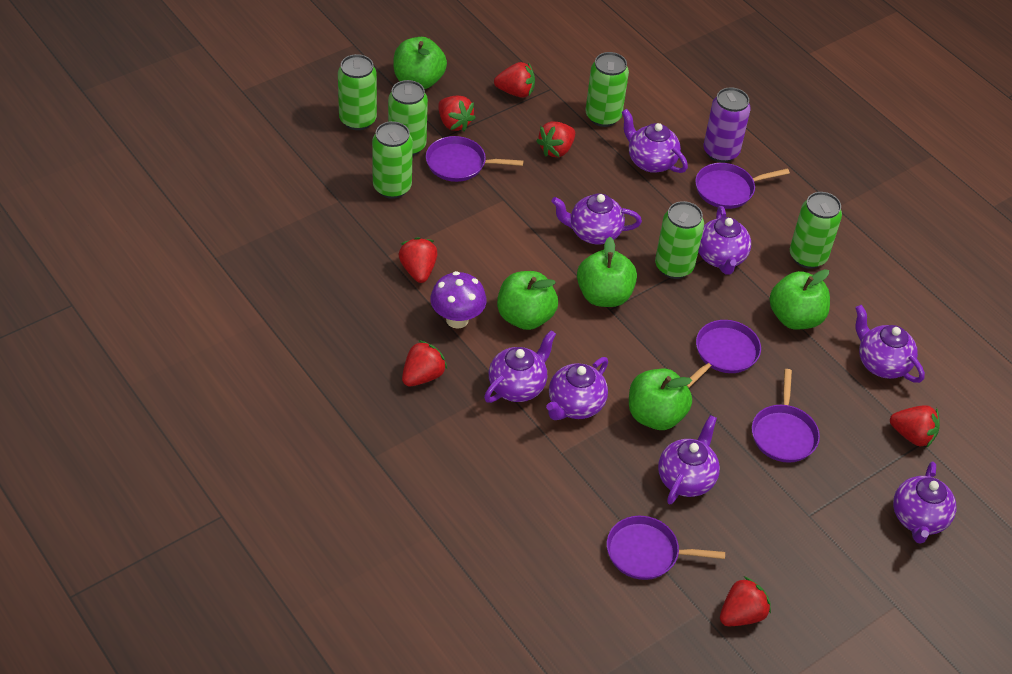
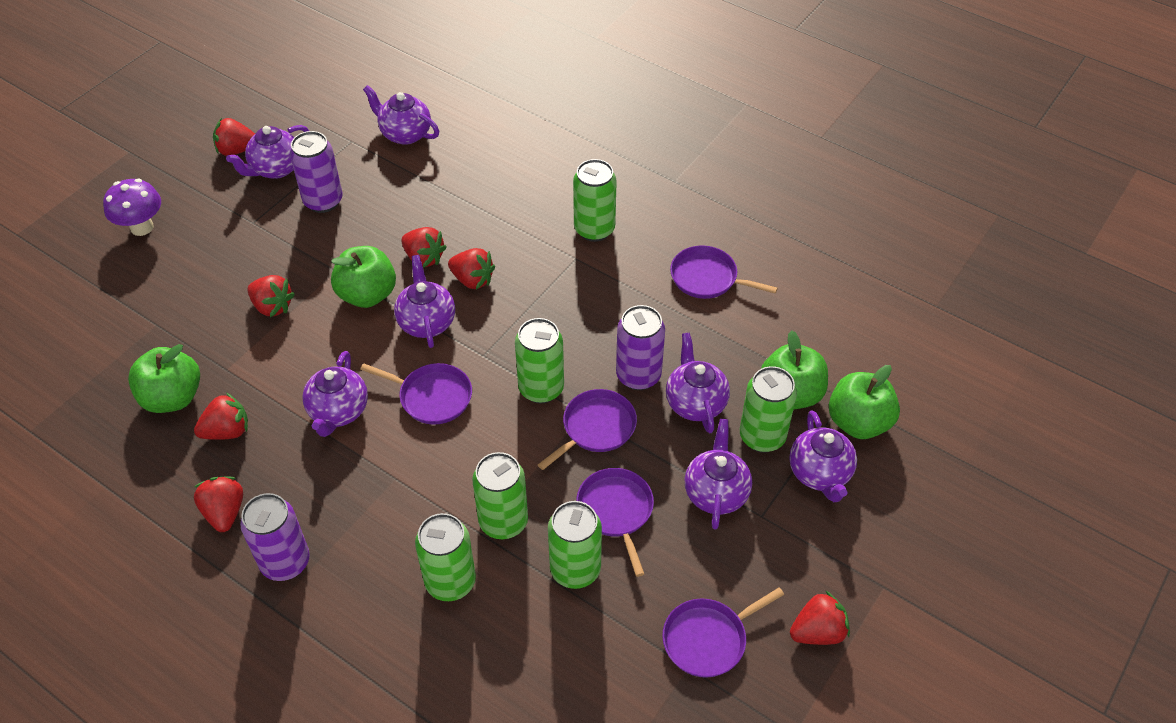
green apple: [393,37,447,89] [497,271,558,330] [577,237,637,307] [629,369,692,430] [769,269,830,330] = 5 -> [128,344,200,413] [331,246,396,308] [761,330,828,409] [829,365,900,439] = 4
purple can: [703,87,751,163] = 1 -> [240,493,310,581] [290,131,343,213] [616,305,665,390] = 3
purple teapot: [484,330,556,403] [546,357,608,420] [551,194,642,245] [622,109,688,173] [658,415,720,504] [698,206,751,275] [855,305,925,383] [893,461,956,544] = 8 -> [226,125,309,179] [302,351,368,437] [363,85,439,145] [394,255,455,348] [666,332,730,433] [685,419,752,530] [789,410,857,502] = 7

